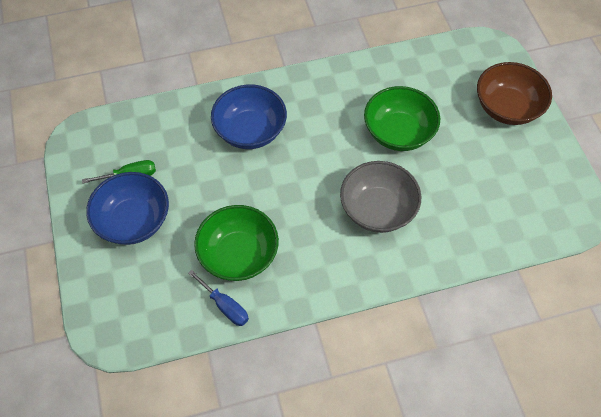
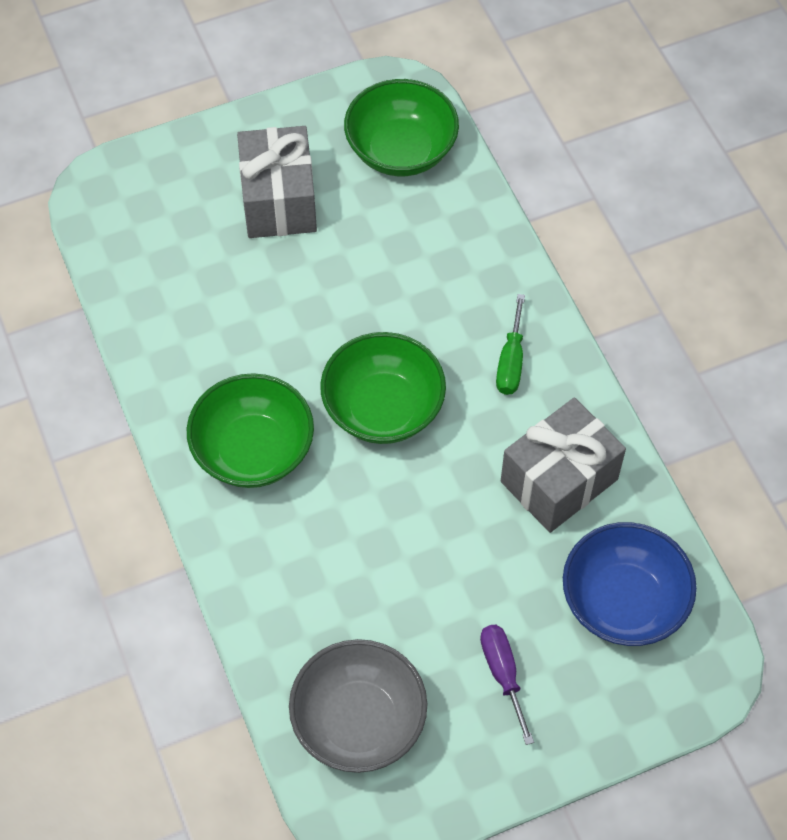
blue bowl: [86,172,169,245] [211,85,287,149] = 2 -> [563,522,697,646] = 1
blue screwdriver: [188,270,249,326] = 1 -> none = 0
brown bowl: [477,62,552,125] = 1 -> none = 0
green bowl: [194,205,279,281] [364,86,440,151] = 2 -> [187,373,314,488] [320,332,446,444] [344,79,459,176] = 3
grey gift: none = 0 -> [237,126,317,238] [501,398,626,533] = 2
purple screwdriver: none = 0 -> [480,625,534,745] = 1

